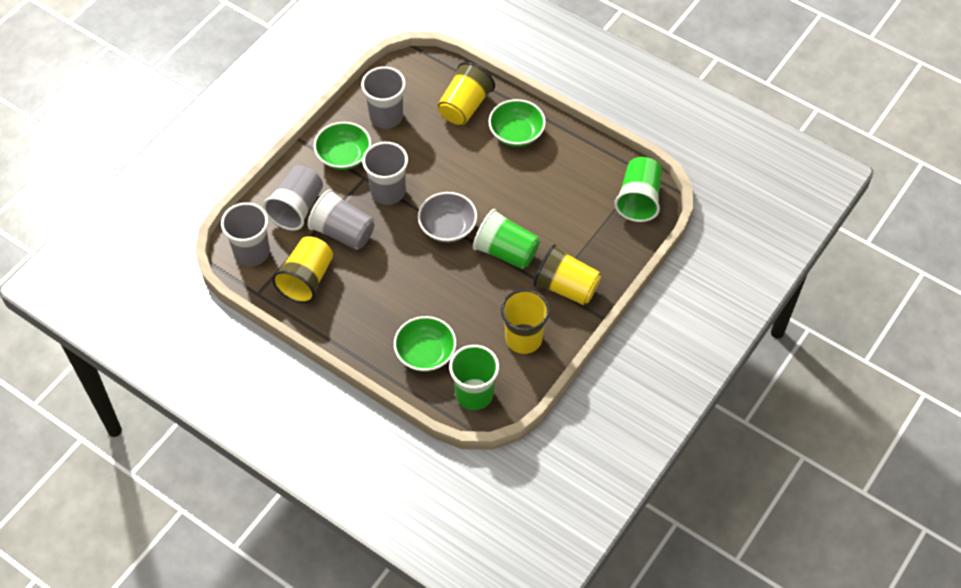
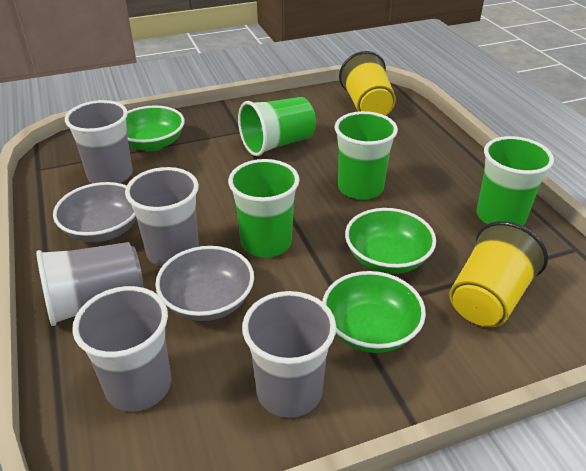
green cup: [449,345,499,410] [473,209,540,269] [614,157,662,222] = 3 -> [228,159,300,257] [238,97,316,156] [335,111,398,200] [477,136,554,226] = 4
grey bowl: [418,192,477,243] = 1 -> [53,182,136,242] [155,246,254,321] = 2
yellow cup: [272,236,333,304] [437,62,495,125] [501,289,550,354] [533,244,601,305] = 4 -> [339,51,396,116] [449,221,548,327] = 2

